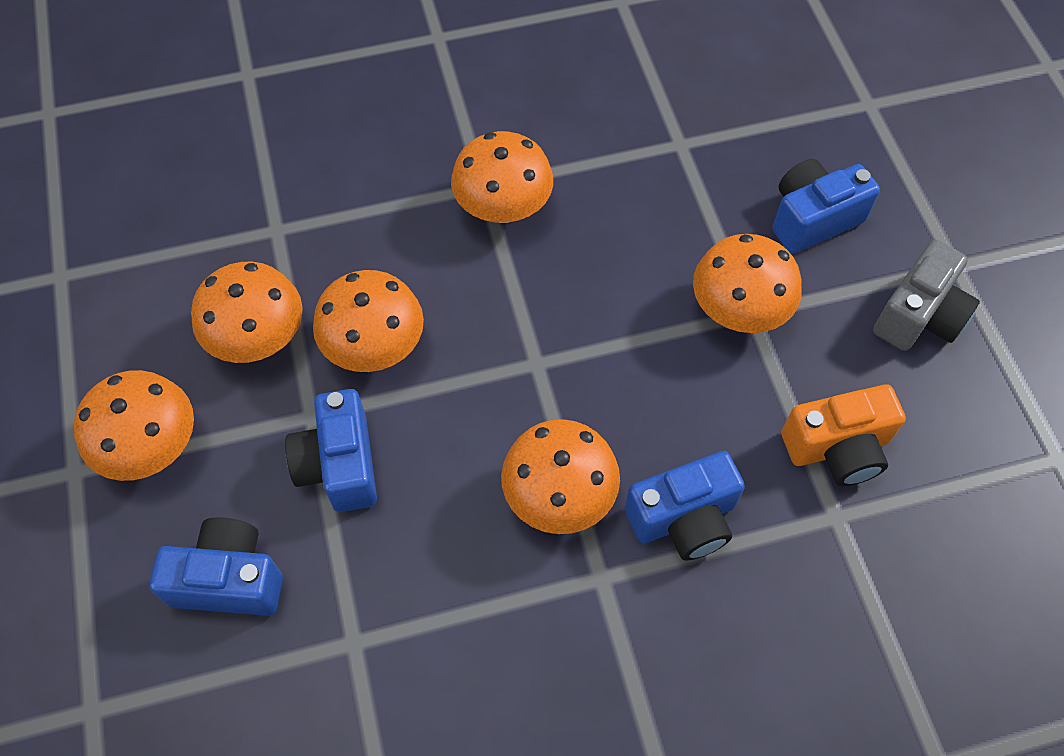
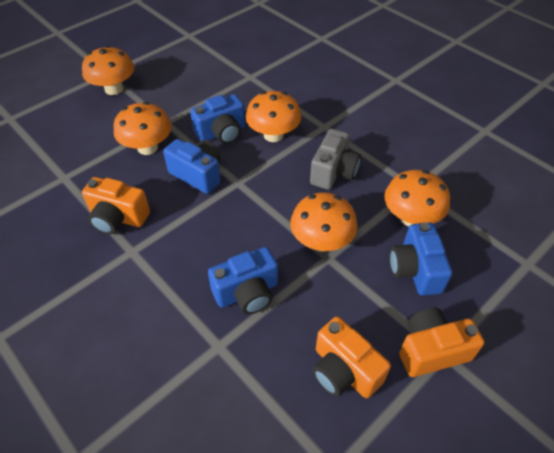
orange camera: [781,384,906,486] = 1 -> [82,177,150,234] [313,316,391,398] [399,307,484,377] = 3
orange mushroom: [74,370,194,481] [191,262,303,363] [313,270,424,372] [451,131,553,223] [501,419,620,534] [693,234,802,333] = 6 -> [82,46,134,95] [114,102,172,155] [246,91,301,142] [290,193,358,251] [384,170,450,227] = 5

